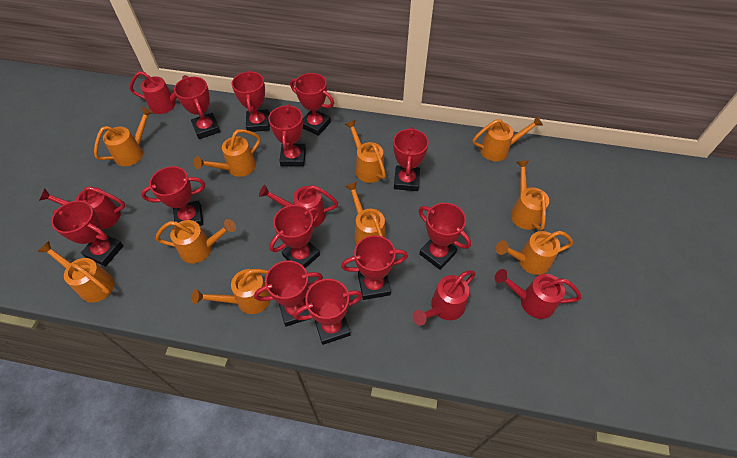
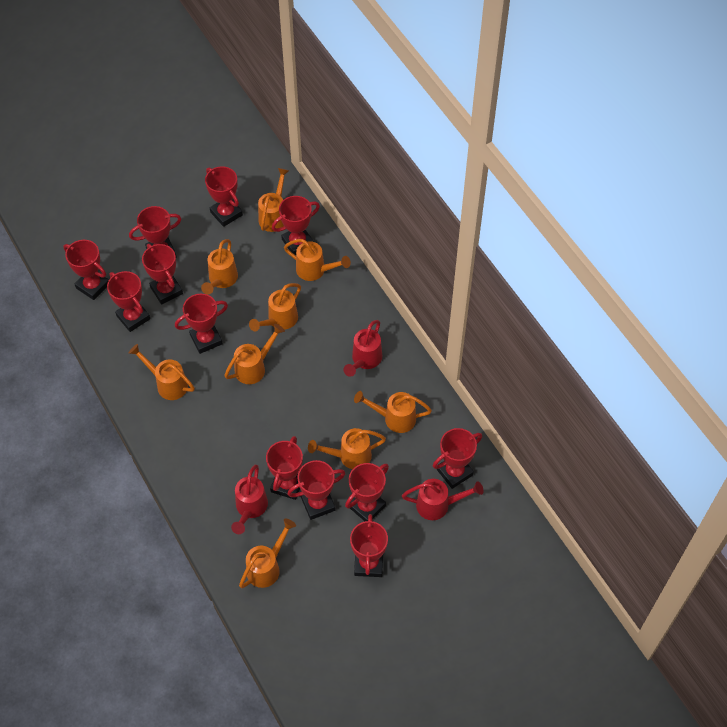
orange watering can: [37,241,115,303] [94,107,154,166] [156,219,236,263] [192,269,271,314] [194,129,260,177] [345,120,386,183] [345,182,386,245] [473,115,543,161] [496,231,573,275] [511,160,549,231] = 10 -> [129,344,195,400] [201,239,238,295] [224,324,285,384] [239,519,296,588] [249,283,301,331] [258,168,289,232] [284,239,351,281] [308,428,386,469] [354,391,432,433] = 9
red watering can: [39,186,125,229] [130,71,188,114] [259,185,338,228] [413,270,476,326] [494,269,581,319] = 5 -> [231,465,268,534] [343,320,382,377] [402,479,484,520] = 3

